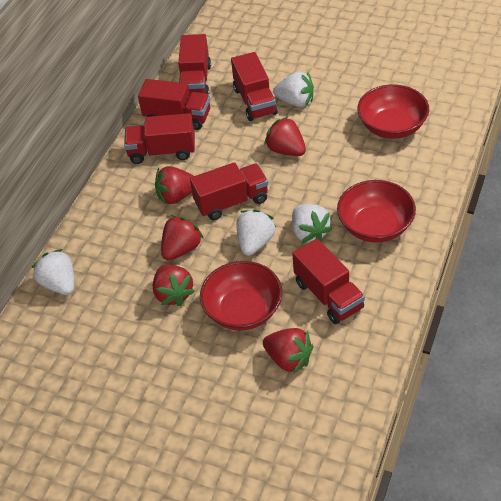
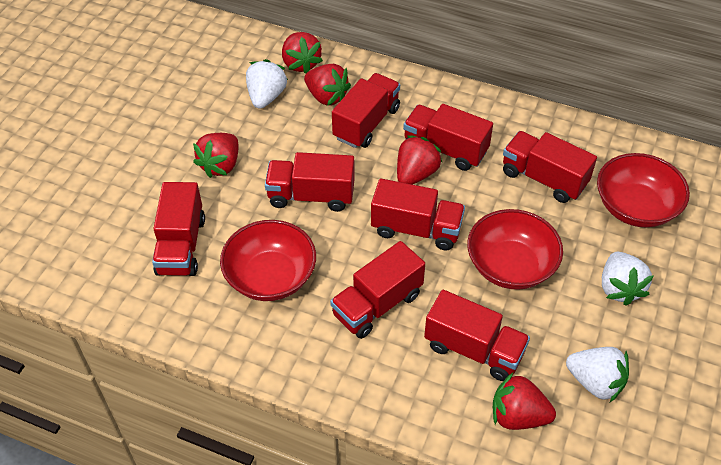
red truck: [124,113,195,164] [138,79,210,130] [178,34,211,94] [190,162,268,220] [231,52,278,121] [292,239,365,324] = 6 -> [152,182,205,276] [265,152,355,212] [330,241,425,339] [332,73,400,148] [371,179,465,251] [403,104,493,171] [424,290,530,381] [503,131,597,203] = 8
white strawberry: [31,249,74,295] [236,209,276,256] [273,71,314,107] [292,204,332,243] = 4 -> [246,59,288,109] [566,347,629,402] [602,252,654,306] = 3

